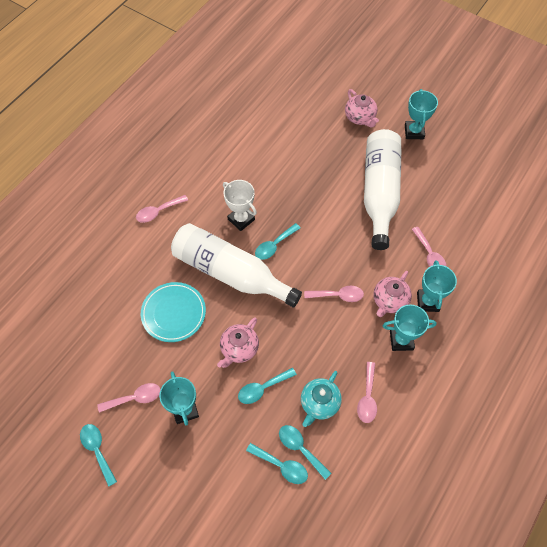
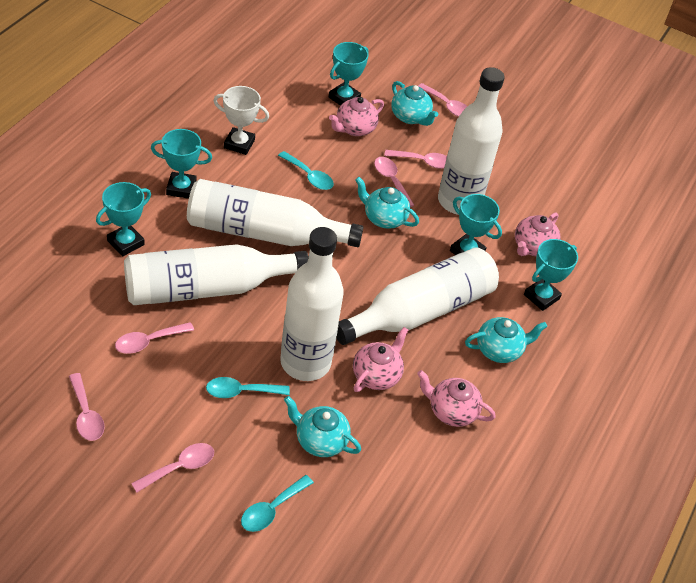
pink spoon: [97,383,161,413] [136,195,188,223] [304,286,364,302] [357,362,377,423] [412,227,447,267] = 5 -> [69,373,105,441] [115,322,194,354] [131,443,214,493] [374,157,414,207] [384,150,447,169] [418,83,467,117] = 6
pink teapot: [217,318,259,368] [345,89,379,127] [373,271,412,317] = 3 -> [329,97,384,136] [353,327,408,392] [417,370,496,427] [515,212,560,256] = 4
turquoise plate: [141,282,206,342] = 1 -> none = 0
turquoise spoon: [80,424,117,487] [238,368,297,404] [246,443,308,484] [255,223,300,260] [279,425,332,480] = 5 -> [206,377,290,398] [241,475,314,532] [278,151,334,190] = 3
turquoise teapot: [301,371,342,427] = 1 -> [284,396,361,457] [355,177,419,229] [391,81,438,126] [465,317,547,363] = 4
turquoise trophy: [159,371,199,425] [382,304,437,351] [405,89,438,139] [417,260,457,312] = 4 -> [96,182,151,256] [151,129,212,199] [329,42,369,106] [450,194,502,255] [524,239,578,311] = 5
white bottle: [171,223,302,307] [364,129,401,250] = 2 -> [124,244,309,305] [187,179,363,247] [280,227,344,381] [336,247,499,345] [438,67,505,215] = 5

